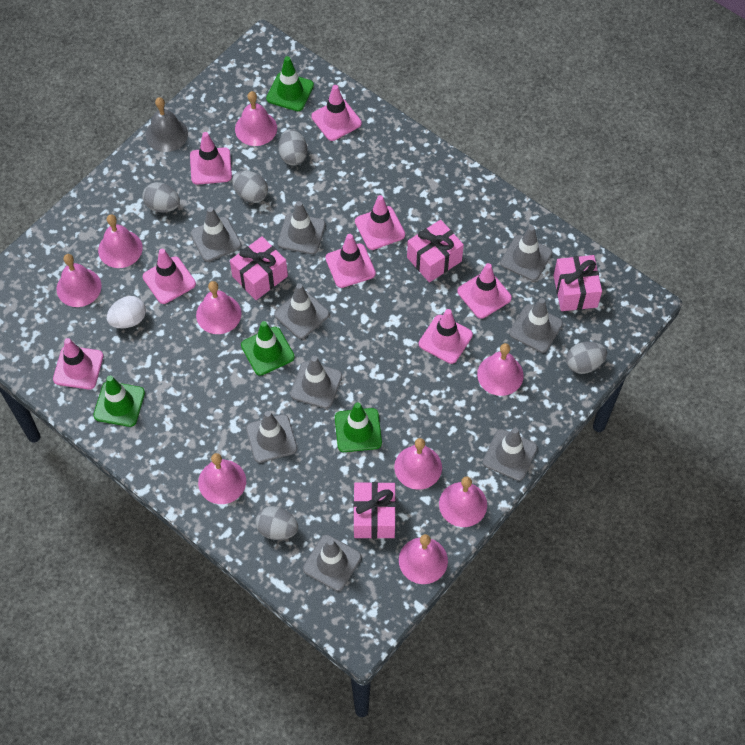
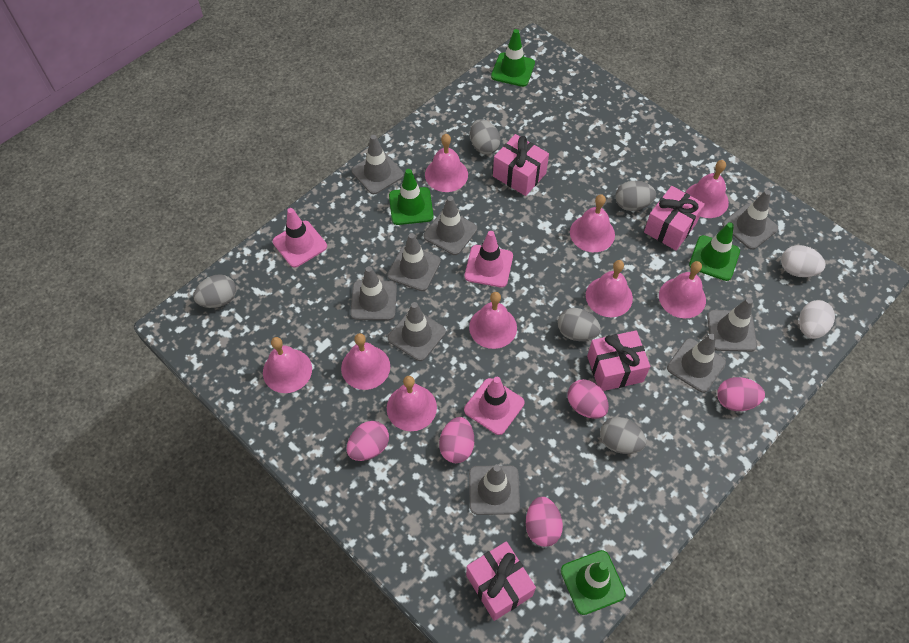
grey bell: [146,97,188,152] = 1 -> none = 0
pink egg: none = 0 -> [346,421,389,461] [439,417,474,463] [526,497,563,547] [567,379,609,419] [717,377,765,411] = 5
pink traffic cone: [53,338,103,389] [143,249,196,304] [190,132,232,185] [311,85,362,141] [326,234,376,288] [355,195,405,250] [419,309,473,364] [457,263,512,319] = 8 -> [273,208,327,268] [464,377,524,435] [465,231,513,287] = 3
white egg: [107,296,146,328] = 1 -> [781,245,826,277] [799,300,835,339] = 2

